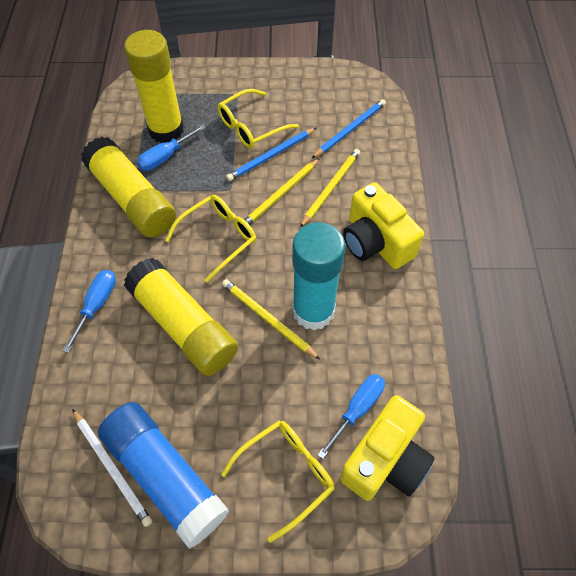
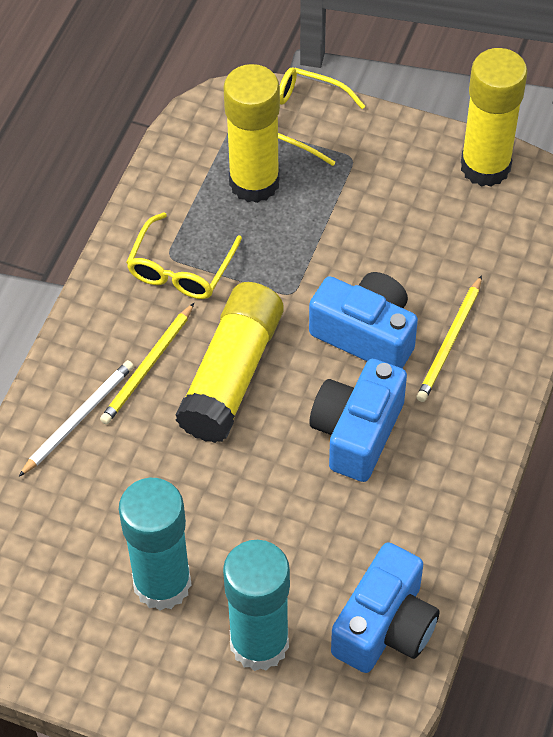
blue camera: none = 0 -> [309,272,418,368] [309,359,407,482] [331,542,440,673] = 3
blue glue stick: [98,402,229,549] = 1 -> none = 0
blue pencil: [226,128,316,181] [312,99,386,158] = 2 -> none = 0
blue screwdriver: [63,270,116,353] [137,124,206,171] [317,374,385,459] = 3 -> none = 0
turquoise glue stick: [292,222,345,330] = 1 -> [119,478,191,611] [223,540,290,671] = 2
yellow camera: [340,395,434,501] [343,182,424,269] = 2 -> none = 0
yellow glasses: [165,195,256,282] [218,89,299,149] [221,420,335,543] = 3 -> [126,212,242,299] [278,67,365,166] = 2
yellow pencil: [222,279,320,359] [244,158,320,225] [300,149,360,228] = 3 -> [100,303,194,424] [416,275,482,402] = 2

